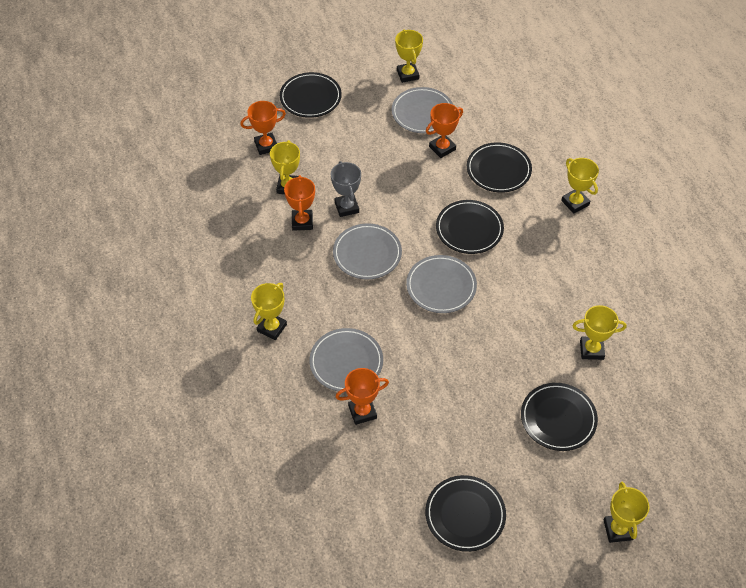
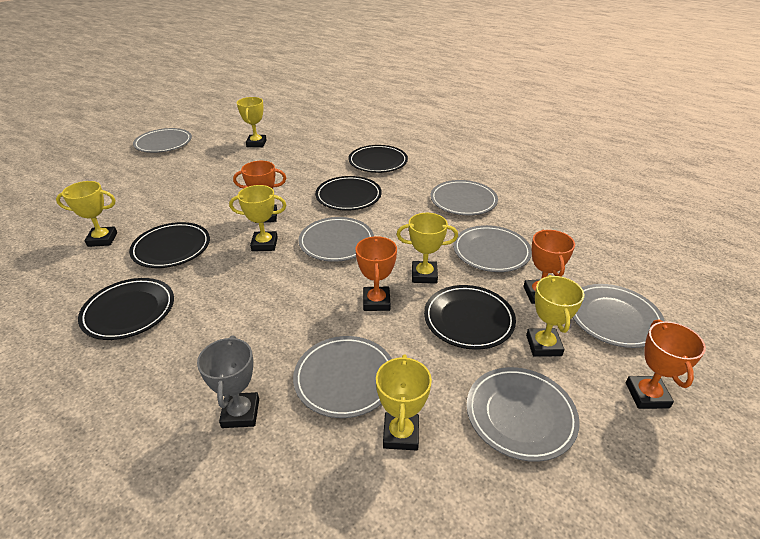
grey plate: [309,328,383,392] [333,223,402,279] [392,87,453,133] [406,255,477,313] = 4 -> [133,128,192,153] [293,336,392,418] [298,217,374,262] [430,180,498,216] [453,225,532,272] [466,367,580,462] [573,284,665,348] = 7

